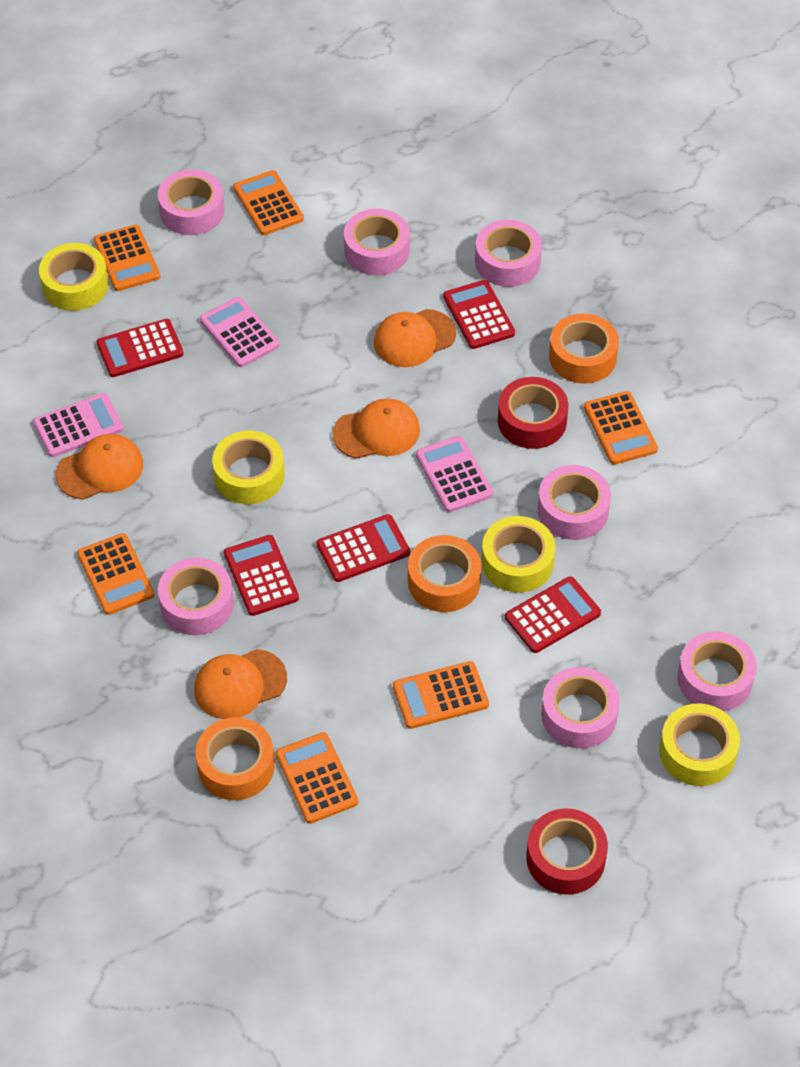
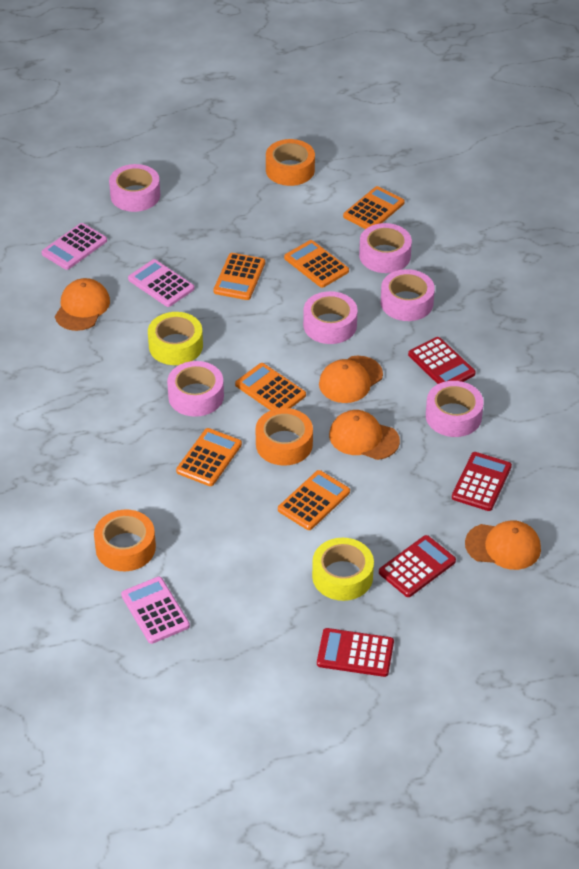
pink tape: [158,170,224,235] [158,558,234,635] [344,209,410,275] [475,220,542,287] [538,465,611,540] [541,667,620,748] [677,631,757,711] = 7 -> [109,164,160,212] [167,361,224,417] [303,291,358,344] [359,223,412,273] [381,269,435,321] [426,381,484,437] = 6
red calculator: [97,319,184,377] [224,535,299,616] [316,514,410,582] [443,280,515,349] [505,576,601,653] = 5 -> [317,628,394,677] [379,535,456,597] [408,337,476,384] [452,452,512,511] = 4
red tape: [498,377,568,449] [526,808,608,895] = 2 -> none = 0
yellow tape: [39,243,109,311] [212,430,284,504] [481,516,555,593] [659,704,740,786] = 4 -> [148,312,203,365] [312,538,374,601] = 2

